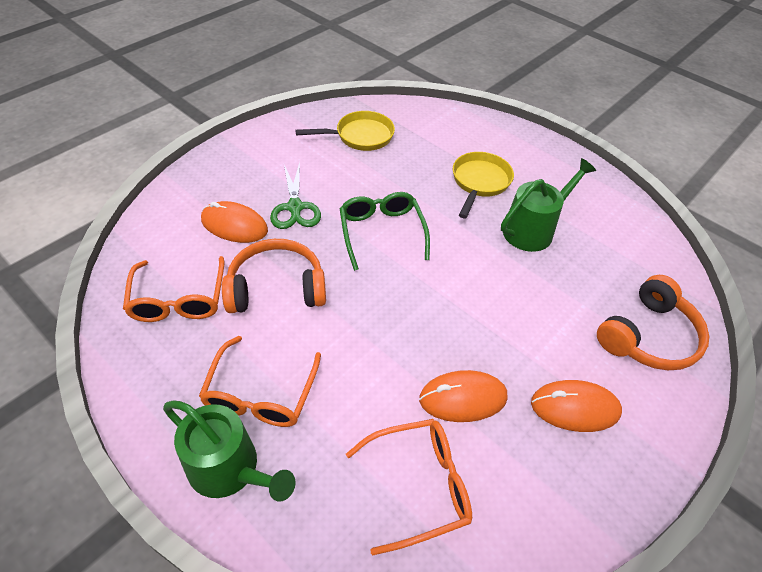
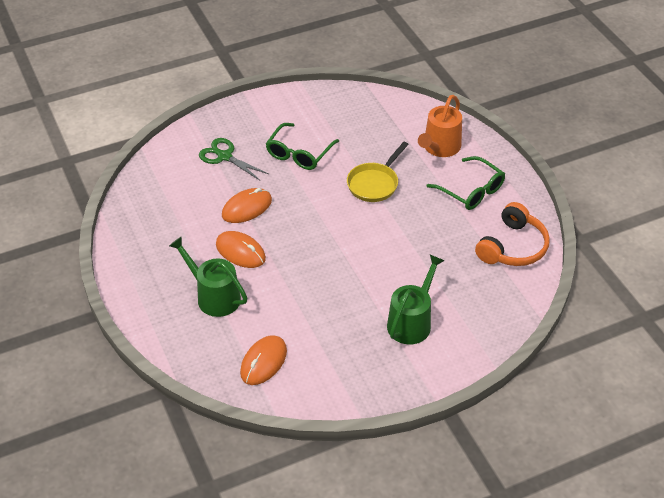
green glasses: [339,192,430,271] = 1 -> [266,123,339,170] [426,156,505,210] = 2
orange glasses: [123,256,225,322] [199,336,321,427] [346,419,472,555] = 3 -> none = 0
orange headphones: [222,239,326,313] [597,275,709,370] = 2 -> [475,202,550,266] = 1
orange watering can: none = 0 -> [418,95,462,157] = 1
yellow pan: [295,111,395,151] [453,152,514,218] = 2 -> [347,142,409,202] = 1

